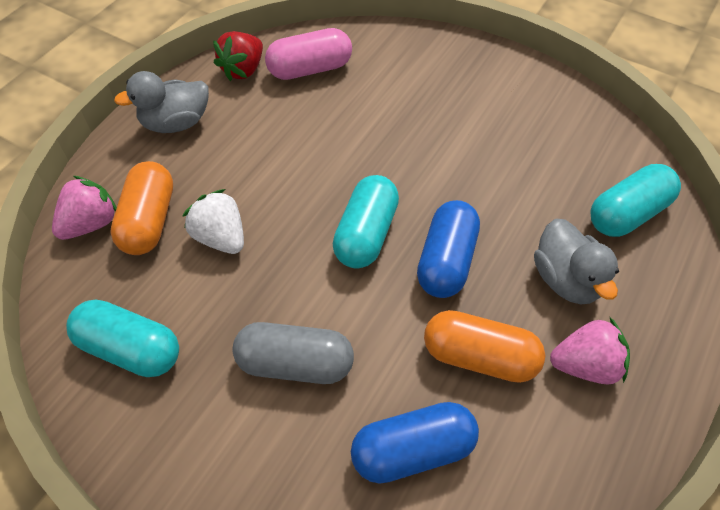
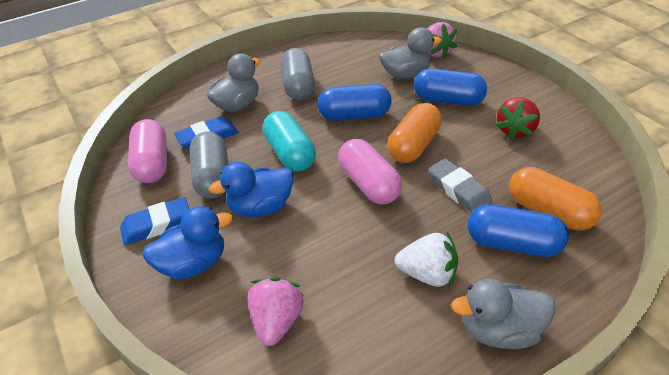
blue capsule: [351,402,479,484] [417,200,480,298] = 2 -> [318,84,391,121] [414,68,487,106] [468,204,569,257] = 3
blue duck: none = 0 -> [142,206,233,279] [209,162,294,217] = 2
blue eraser: none = 0 -> [120,197,189,245] [174,116,239,150] = 2
grey capsule: [233,322,354,384] = 1 -> [189,131,229,199] [281,48,315,100] = 2
grey duck: [114,71,209,133] [534,219,619,304] = 2 -> [207,53,260,112] [379,27,442,79] [451,279,555,349] = 3
grey eraser: none = 0 -> [428,159,493,212] = 1
pink capsule: [265,28,352,80] = 1 -> [128,119,167,183] [338,139,402,204] = 2
turquoise capsule: [66,300,179,377] [333,175,399,268] [590,164,681,237] = 3 -> [263,111,316,172] = 1

